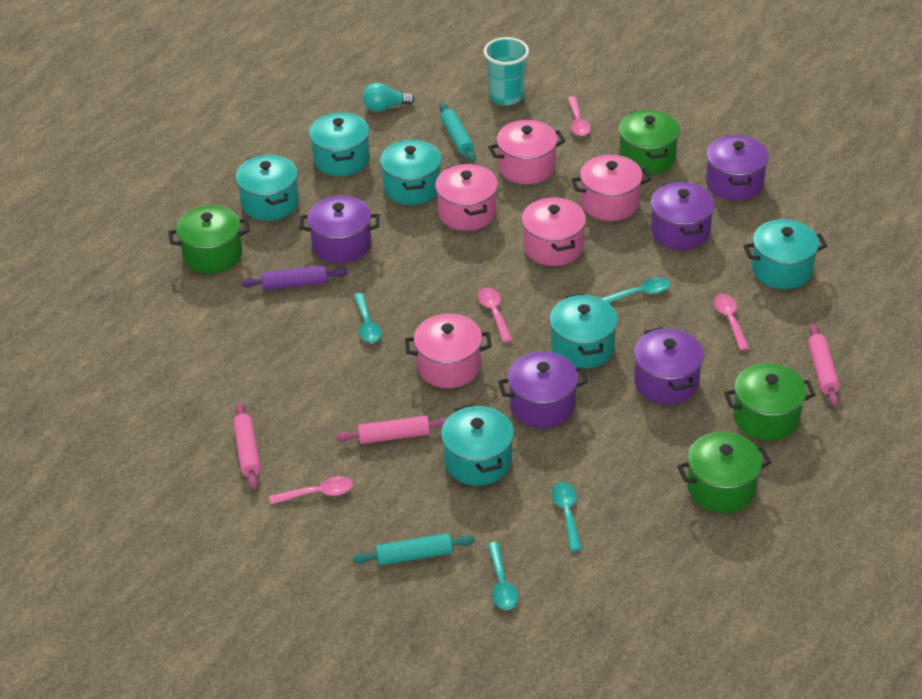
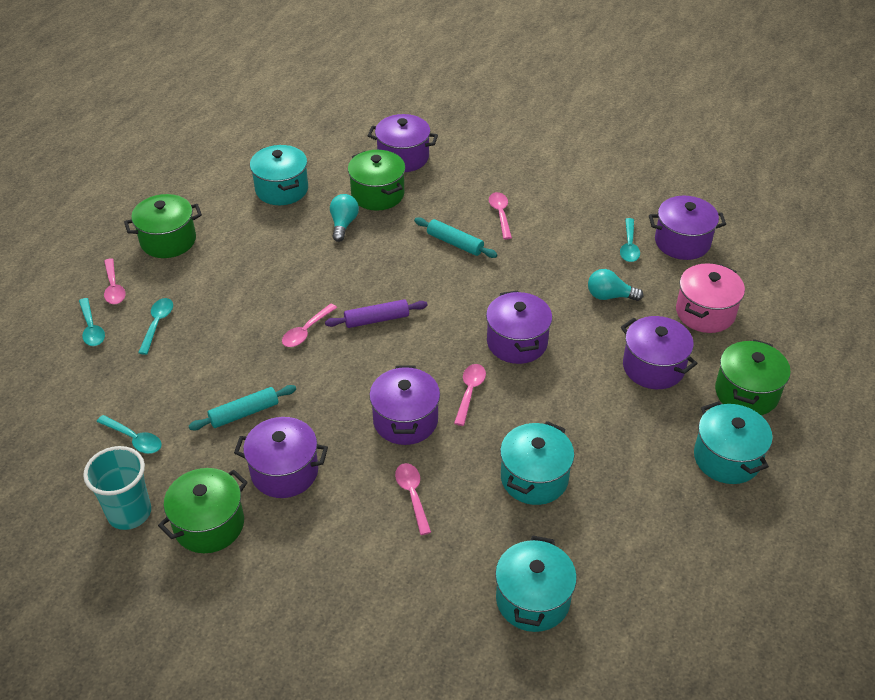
pink pot: [405,314,492,388] [435,163,498,231] [488,120,566,184] [522,197,586,266] [571,155,651,221] = 5 -> [676,263,745,333] = 1
pink rolling pin: [233,402,261,490] [336,416,447,444] [808,323,840,406] = 3 -> none = 0
pink spoon: [269,476,353,504] [478,287,512,343] [568,96,591,136] [714,294,749,351] = 4 -> [104,258,126,304] [282,304,337,347] [395,463,431,535] [454,364,486,426] [489,192,512,239] = 5
purple pot: [300,196,380,264] [498,351,588,428] [634,327,704,404] [651,181,715,250] [706,135,769,201] = 5 -> [234,417,328,498] [368,114,438,172] [369,366,440,445] [486,290,552,364] [621,316,698,389] [649,196,726,260] = 6
turquoise light bulb: [363,83,415,112] = 1 -> [330,194,359,242] [588,269,643,301] = 2
turquoise pot: [236,155,299,221] [309,112,370,176] [380,139,442,205] [441,404,514,486] [549,294,618,369] [743,219,827,289] = 6 -> [250,145,308,205] [495,535,577,632] [500,421,574,505] [694,401,773,484] = 4

